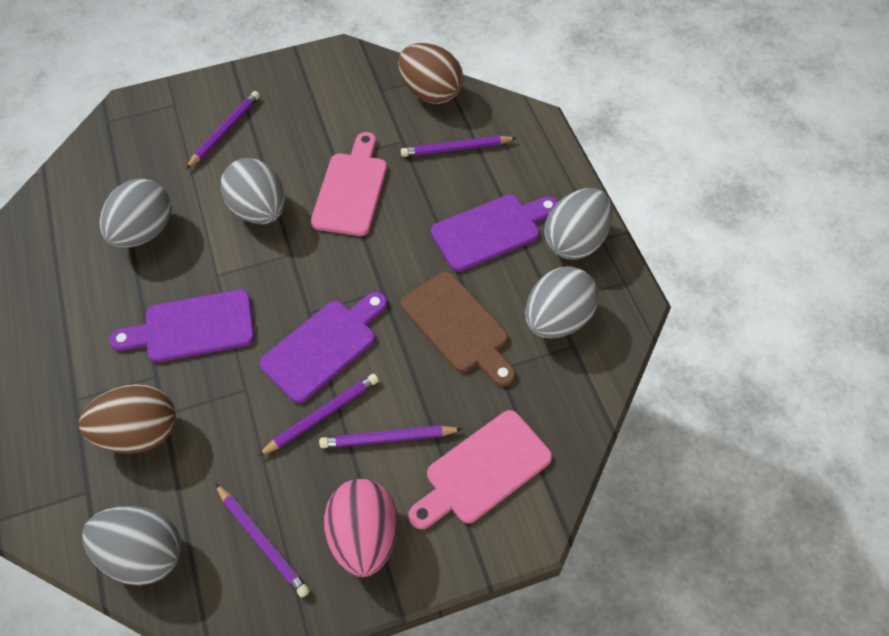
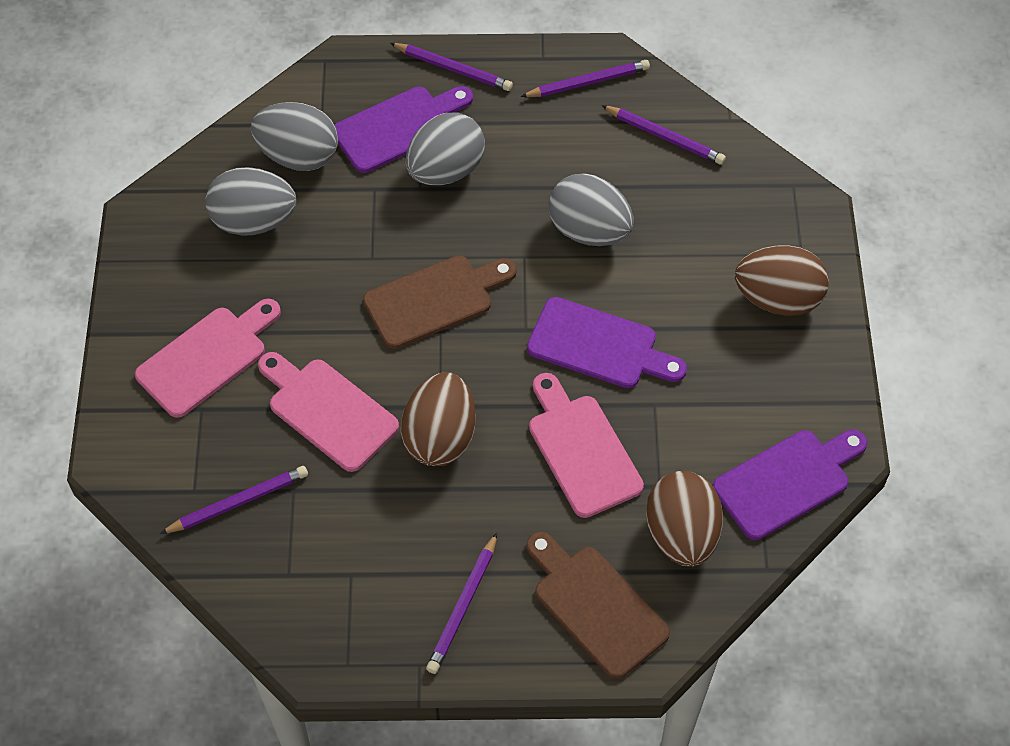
brown cutting board: [401,271,516,387] = 1 -> [363,256,517,349] [526,532,670,679] = 2
brown egg: [79,384,176,454] [398,43,463,104] = 2 -> [401,372,476,466] [646,471,723,567] [735,245,829,316] = 3
grey egg: [82,506,181,586] [99,178,172,248] [220,158,285,224] [525,266,599,339] [544,188,612,259] = 5 -> [205,167,296,236] [251,102,338,171] [406,113,485,185] [548,173,634,246] = 4
pink cutting board: [311,132,387,236] [409,410,552,529] = 2 -> [135,299,281,418] [258,352,399,472] [529,373,644,518] = 3
pink egg: [324,479,398,577] = 1 -> none = 0

